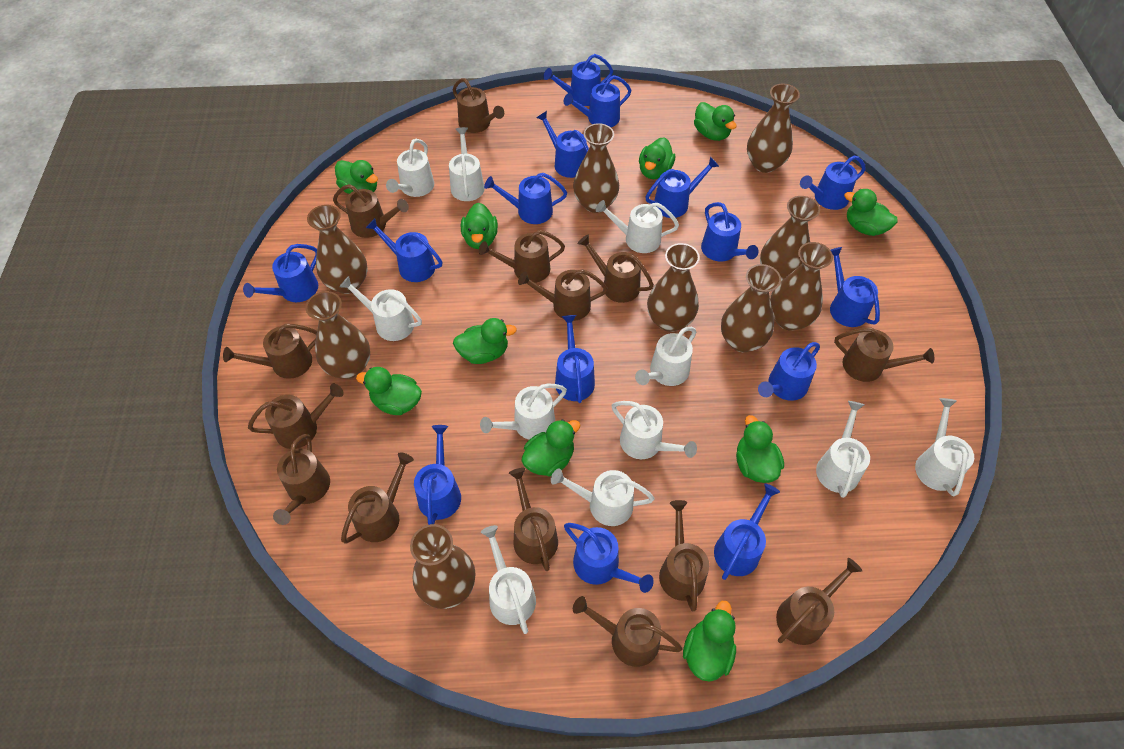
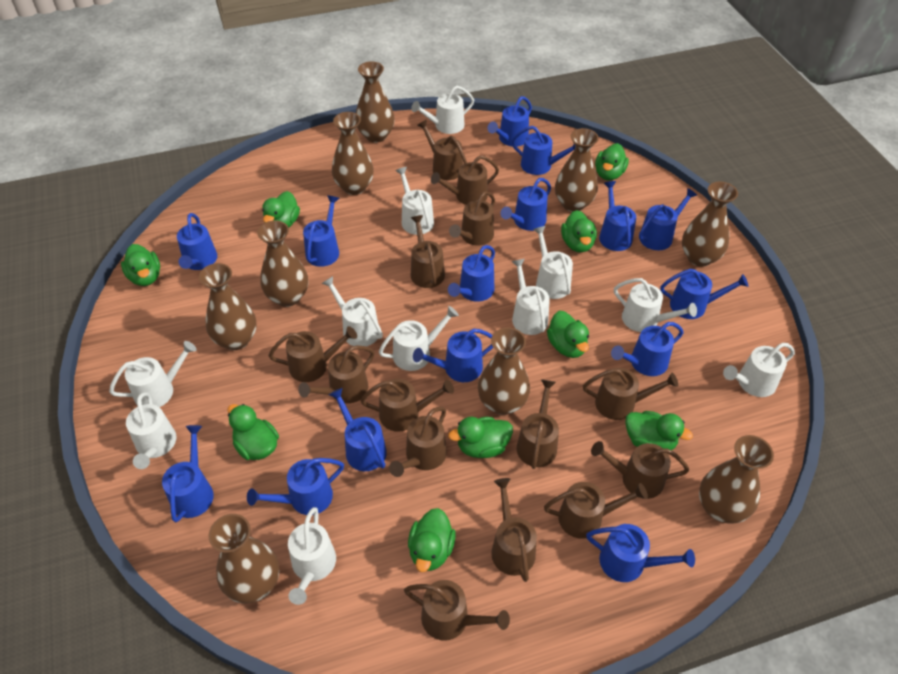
green duck: [335,160,378,194] [356,367,422,415] [453,318,517,364] [461,203,498,249] [521,419,580,477] [639,137,675,179] [683,601,736,682] [694,102,737,141] [736,415,784,483] [844,189,898,236] = 10 -> [121,244,160,286] [227,404,279,460] [262,191,300,228] [408,508,456,572] [448,417,513,458] [547,311,589,358] [561,210,597,252] [595,143,629,180] [625,411,693,450] = 9

